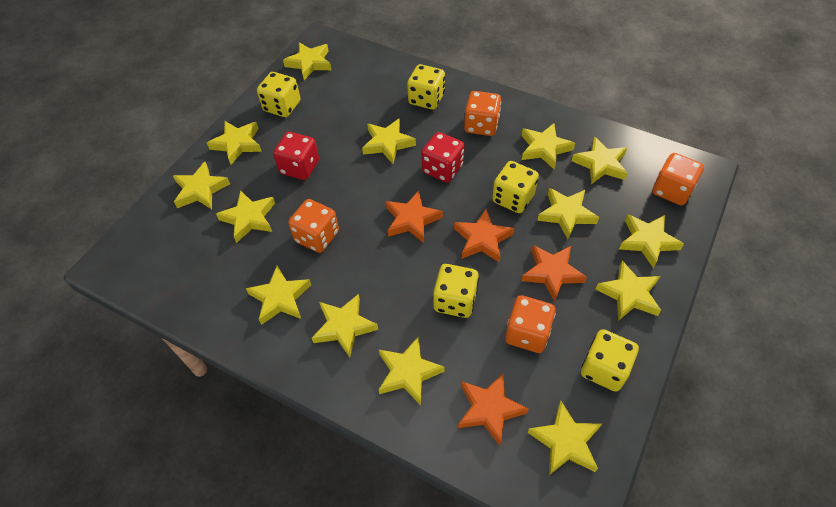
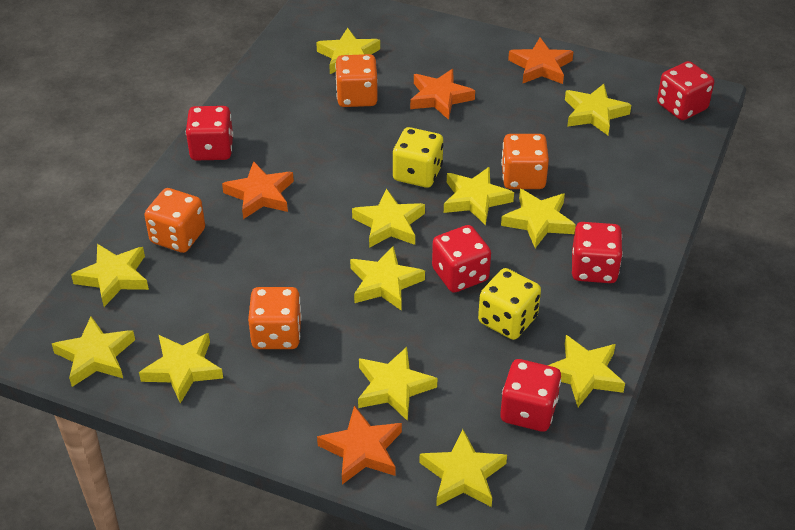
red dice: [273,132,319,180] [421,132,465,183] = 2 -> [186,106,233,160] [432,225,491,293] [500,359,561,432] [572,222,623,283] [657,61,714,120] = 5
yellow dice: [257,72,300,117] [407,64,445,110] [433,264,479,318] [492,161,539,213] [581,329,639,392] = 5 -> [393,127,443,188] [478,268,541,340] = 2
yellow star: [173,162,230,209] [207,121,262,165] [216,190,275,243] [246,265,311,325] [283,42,332,80] [312,294,378,357] [362,118,416,164] [378,337,445,405] [521,123,575,170] [528,401,603,475] [537,188,599,239] [572,137,628,184] [595,261,661,321] [619,214,684,268] = 14 -> [52,316,135,387] [71,244,149,307] [139,333,223,403] [316,27,380,74] [350,246,425,311] [352,188,425,248] [358,347,437,421] [419,429,507,507] [444,167,514,225] [501,189,576,248] [548,335,625,407] [565,84,631,135] = 12

